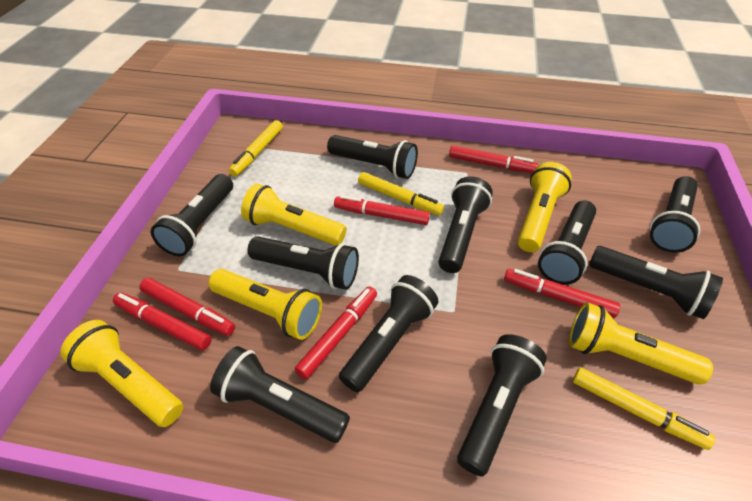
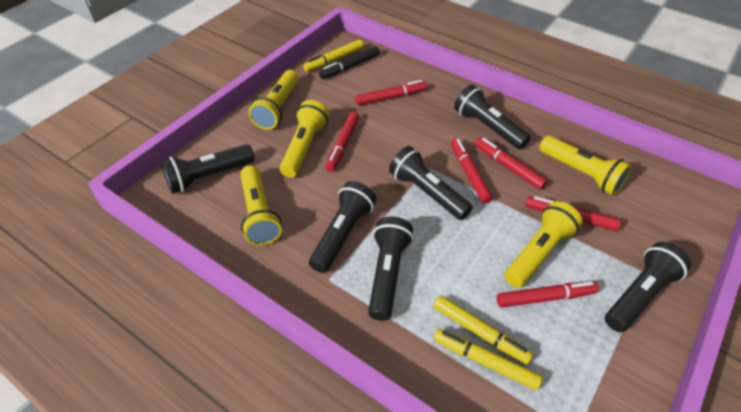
black flashlight: [151,174,233,256] [210,346,350,443] [247,236,359,290] [327,135,418,179] [339,275,438,392] [438,176,493,273] [457,334,547,476] [538,200,596,285] [589,246,723,319] [650,176,700,253] = 10 -> [161,144,255,194] [309,181,376,273] [368,217,413,321] [389,146,473,220] [454,85,531,149] [605,242,691,332] = 6
black marker: none = 0 -> [319,46,380,79] = 1

